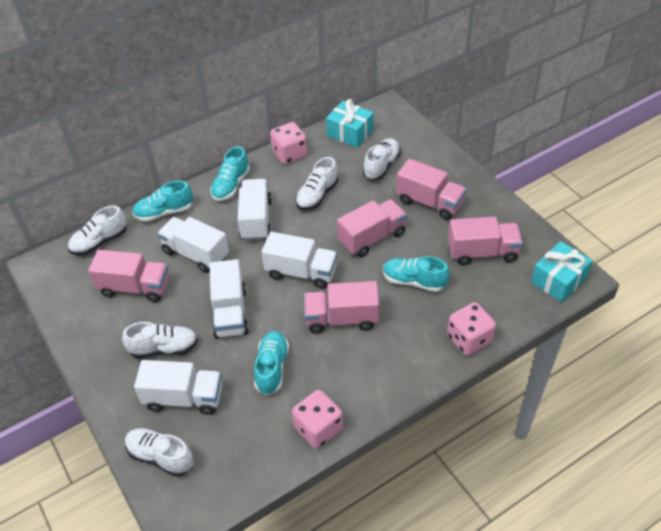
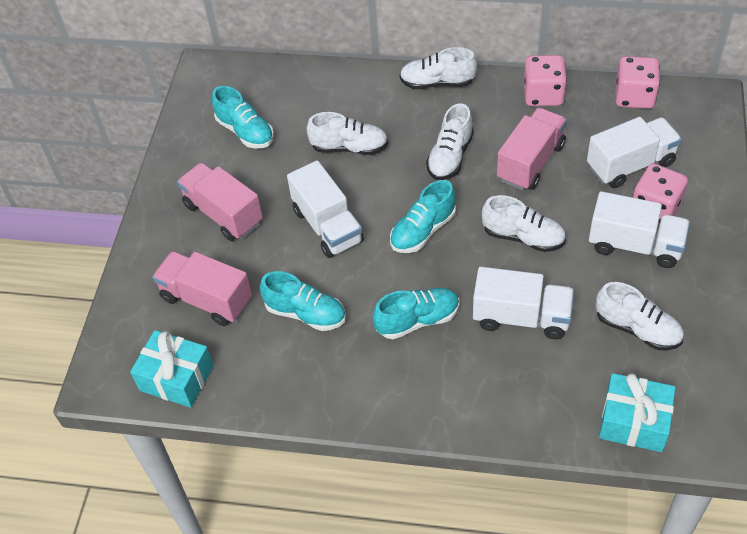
pink truck: [88,250,169,302] [304,281,380,334] [337,199,407,257] [396,159,467,220] [448,216,523,266] = 5 -> [152,251,252,326] [177,162,263,241] [497,108,567,190] = 3
white truck: [134,360,222,415] [157,217,229,273] [209,259,249,338] [238,179,272,241] [261,232,337,289] = 5 -> [287,160,364,258] [473,267,574,339] [587,117,682,188] [589,191,690,268] = 4

